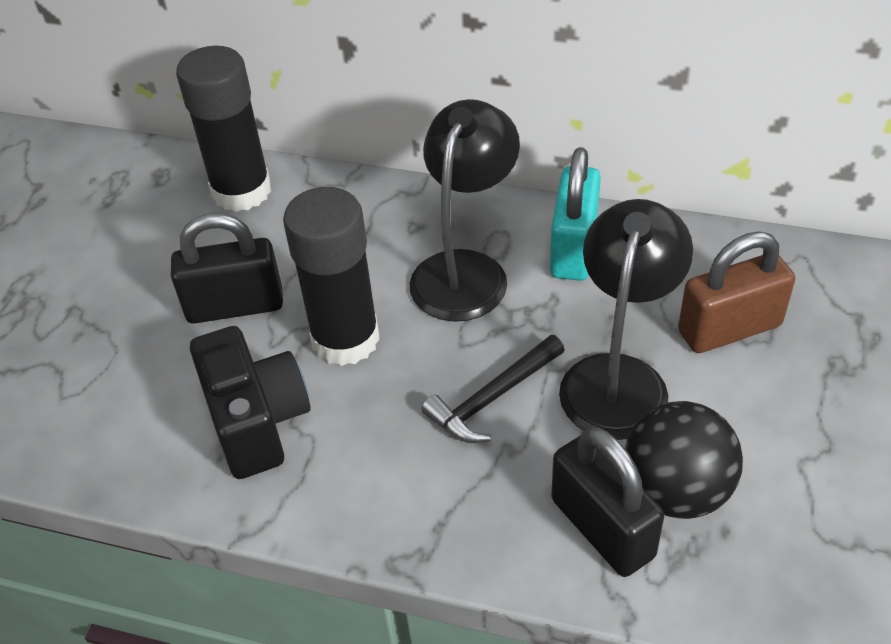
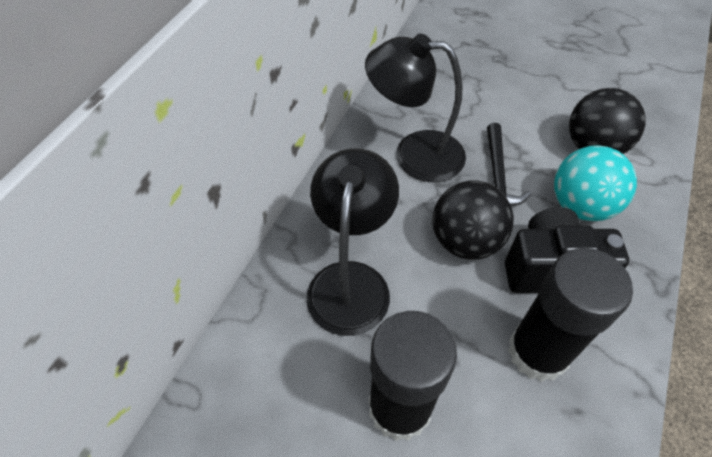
black ball: [625,401,743,519] = 1 -> [433,181,514,260] [569,88,646,154] = 2
black padlock: [171,213,283,324] [551,428,664,577] = 2 -> none = 0
brown padlock: [678,232,795,353] = 1 -> none = 0
turquoise ball: none = 0 -> [554,145,637,221] = 1
turquoise padlock: [550,147,601,281] = 1 -> none = 0

